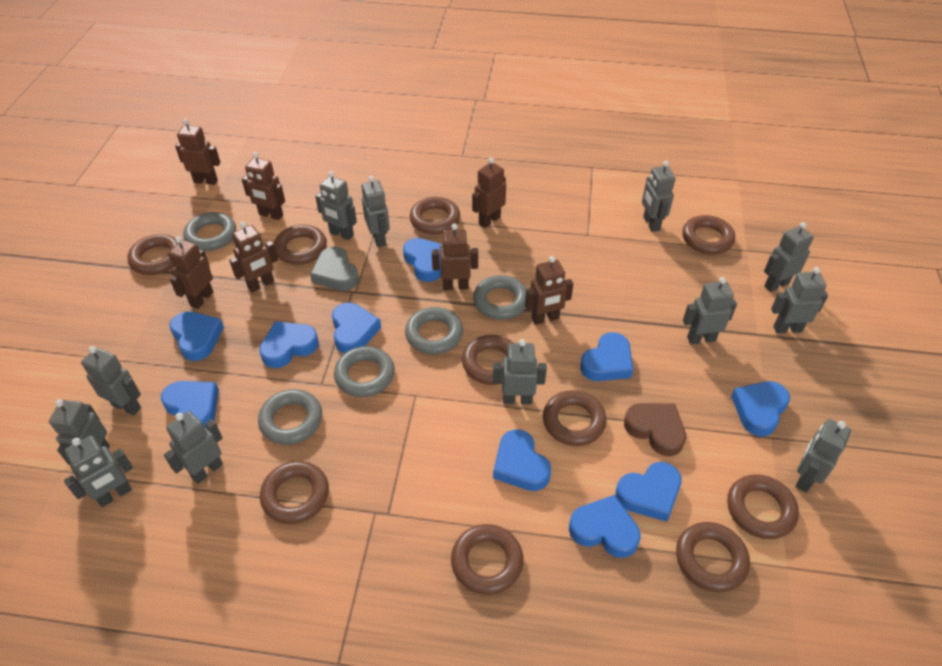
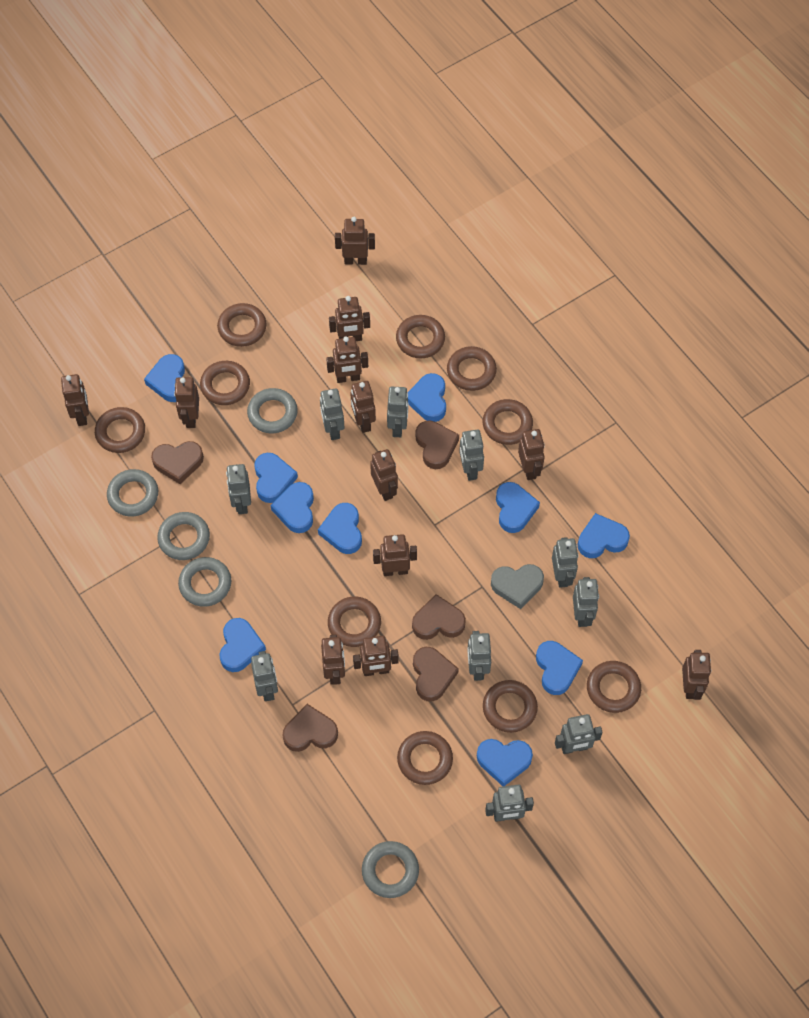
brown heart: [624,403,686,457] = 1 -> [151,441,204,484] [282,704,338,752] [412,594,466,640] [413,647,459,702] [416,420,459,469] = 5
brown robot: [168,236,213,309] [175,119,220,185] [229,222,278,292] [242,152,285,220] [432,224,478,290] [472,158,506,228] [525,256,573,325] = 7 -> [61,374,89,426] [174,377,199,428] [321,635,345,685] [326,337,368,383] [329,296,370,341] [335,217,375,265] [350,381,376,433] [353,636,399,676] [370,449,398,501] [373,534,417,576] [518,429,545,480] [682,650,711,700] = 12
grey robot: [49,399,110,465] [64,435,133,507] [81,346,141,416] [164,411,223,484] [315,171,357,240] [362,176,390,247] [493,339,547,404] [642,161,676,232] [683,277,737,344] [764,222,814,292] [771,267,828,334] [796,419,851,493] = 12 -> [226,464,251,514] [251,651,278,701] [320,388,344,440] [387,387,408,437] [459,429,484,481] [467,631,491,681] [485,785,534,822] [552,537,579,588] [555,714,603,754] [573,577,599,627] = 10

